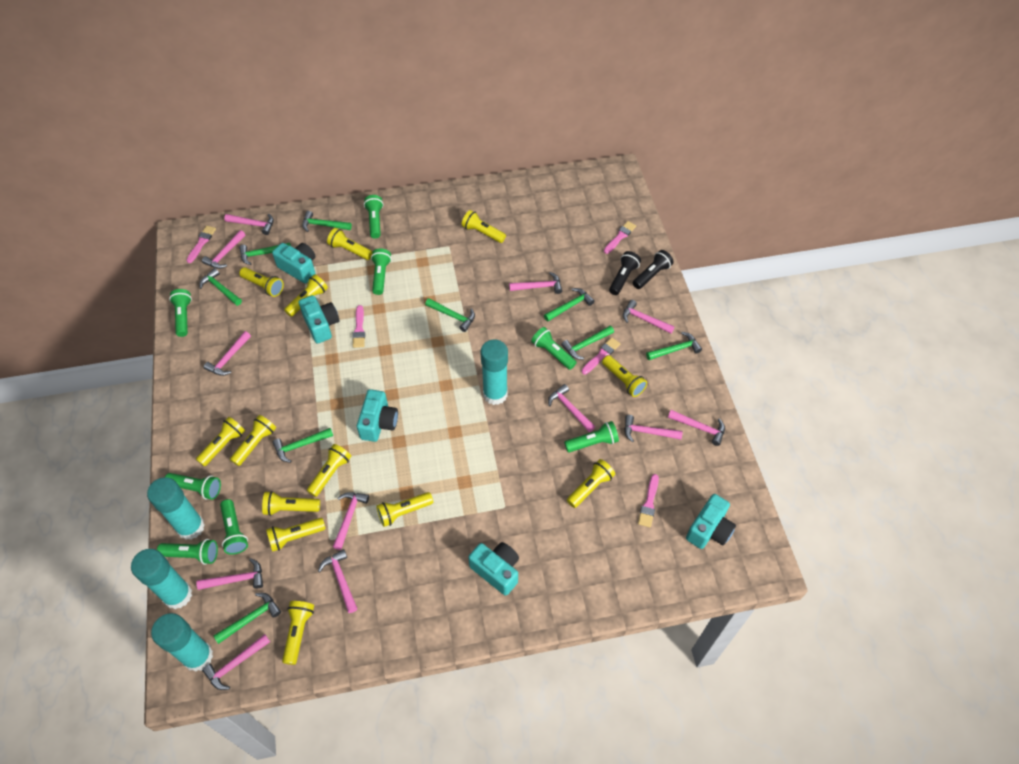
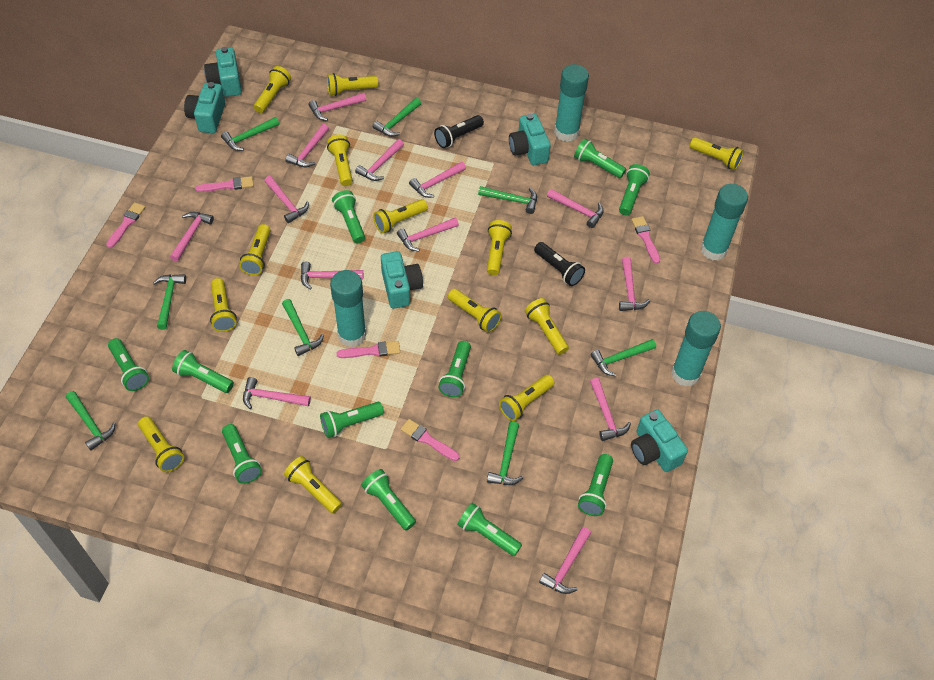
green flashlight: [157,539,218,565] [165,473,221,500] [169,289,192,337] [220,499,248,555] [364,195,383,239] [371,248,392,295] [531,327,577,370] [564,421,619,452] = 8 -> [108,338,149,391] [172,350,234,393] [222,424,262,484] [320,402,384,438] [332,190,365,243] [361,469,416,531] [438,341,471,397] [457,503,522,556] [574,138,626,178] [578,454,613,516] [619,164,650,215] = 11
green hammer: [199,268,242,306] [213,593,281,644] [239,243,291,265] [272,428,333,463] [302,211,352,232] [425,298,475,332] [544,288,595,321] [561,326,614,360] [646,332,702,360] = 9 -> [66,391,116,451] [153,274,186,330] [221,117,279,151] [282,299,324,356] [373,98,421,137] [478,186,537,214] [487,422,523,485] [590,339,656,376] = 8
pink hammer: [196,558,263,590] [202,230,246,269] [202,634,270,690] [204,331,251,376] [224,214,274,235] [318,549,358,613] [333,492,369,550] [509,272,562,294] [548,384,595,432] [623,300,675,334] [624,415,683,442] [668,410,725,446] = 12 -> [170,212,214,262] [243,377,311,409] [264,176,309,223] [285,124,329,167] [301,262,363,290] [308,93,366,121] [355,139,404,181] [397,218,459,251] [409,162,466,198] [539,527,591,594] [547,189,604,228] [590,378,631,441] [619,257,650,311] = 13

